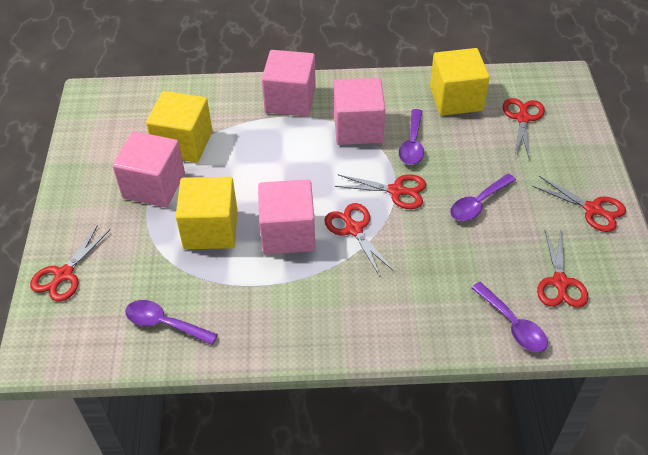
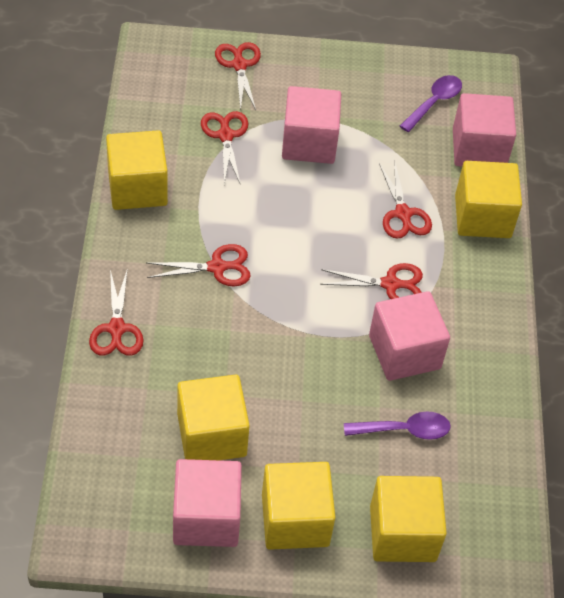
purple spoon: [125,300,218,345] [399,109,424,165] [450,174,516,221] [471,282,548,352] = 4 -> [344,411,451,440] [400,75,462,132] = 2
yellow cube: [146,91,212,163] [175,177,238,249] [430,48,490,116] = 3 -> [106,130,168,210] [177,375,250,460] [262,462,336,550] [370,476,447,562] [455,161,522,238] = 5

